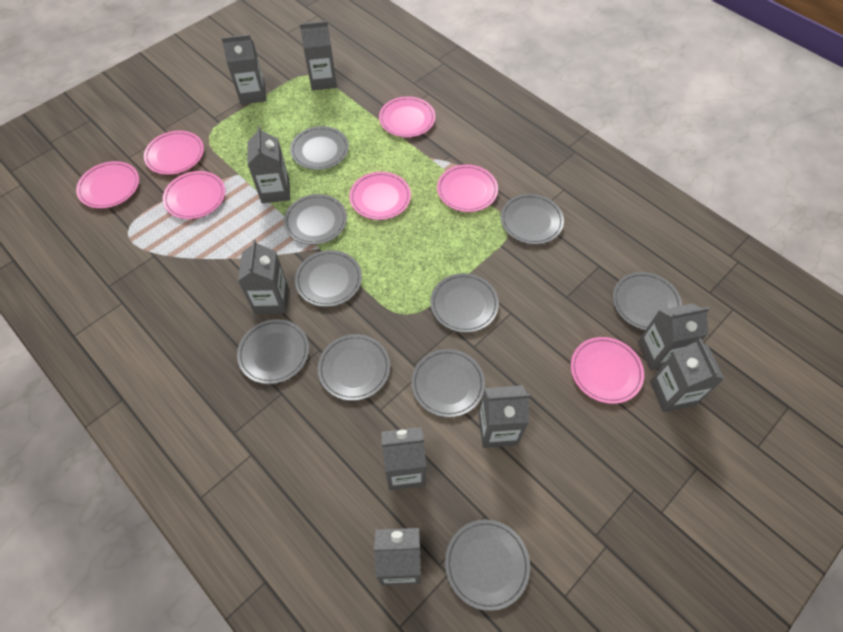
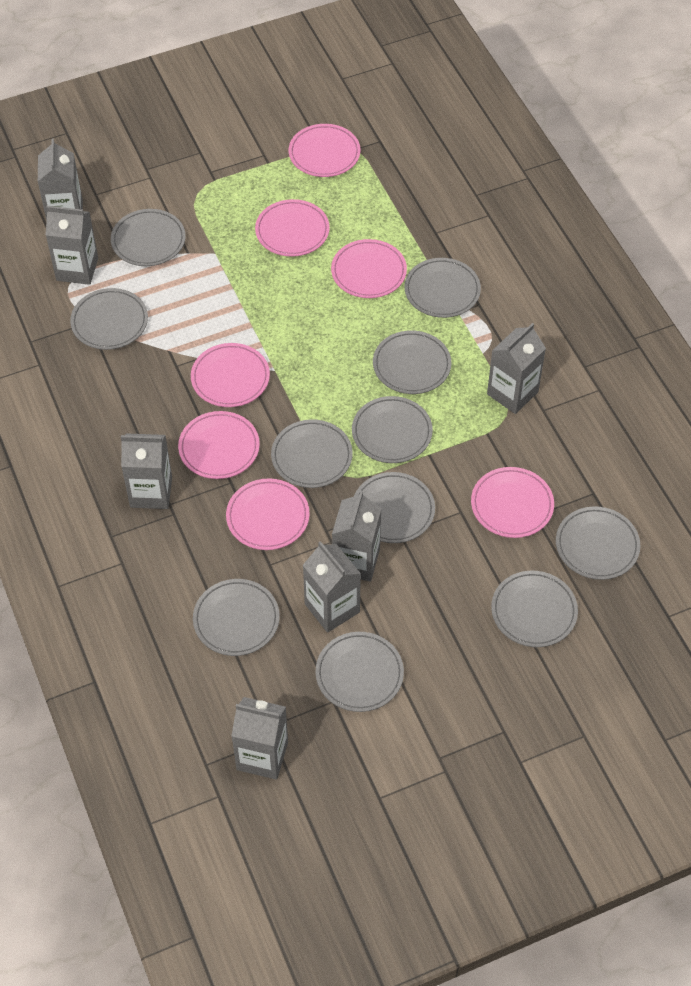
grey carton: [221,34,266,104] [238,239,289,314] [247,126,290,203] [300,21,337,91] [374,528,421,585] [381,427,426,490] [479,385,530,448] [638,303,710,371] [650,338,724,412] = 9 -> [38,139,83,221] [46,206,98,285] [121,433,172,509] [231,697,288,779] [303,541,361,633] [332,491,382,582] [487,323,546,414] = 7
grey plate: [237,319,309,384] [284,194,347,245] [290,126,349,170] [295,250,362,307] [318,334,390,401] [411,349,485,417] [430,273,499,333] [445,519,530,611] [501,194,564,244] [613,272,682,330] = 10 -> [70,288,148,350] [111,209,186,266] [193,579,280,656] [271,419,353,488] [315,632,404,712] [352,396,433,463] [354,472,435,543] [373,330,451,394] [405,258,481,318] [491,571,578,647] [556,506,641,580] = 11

